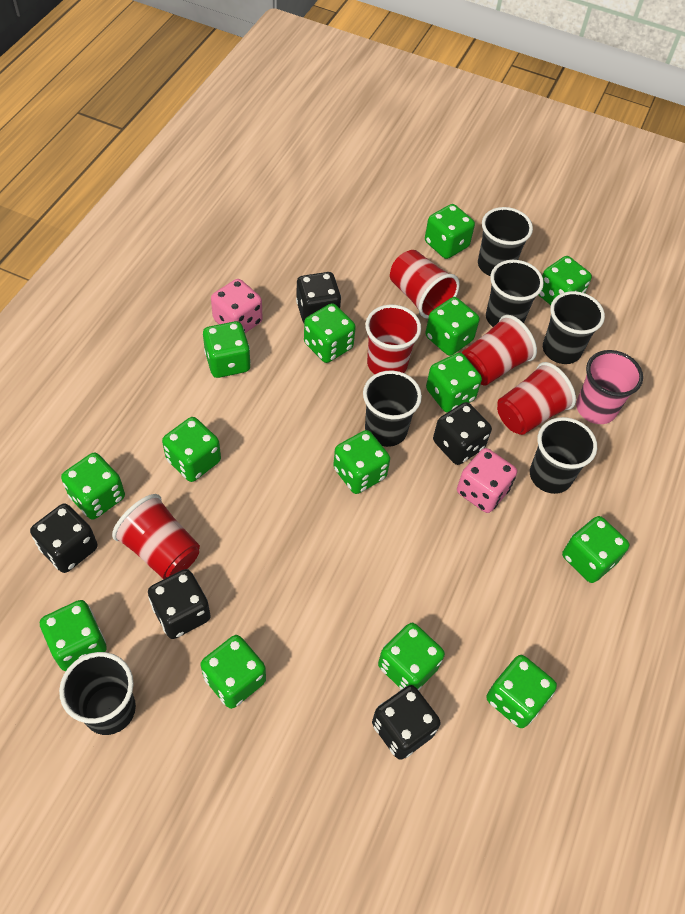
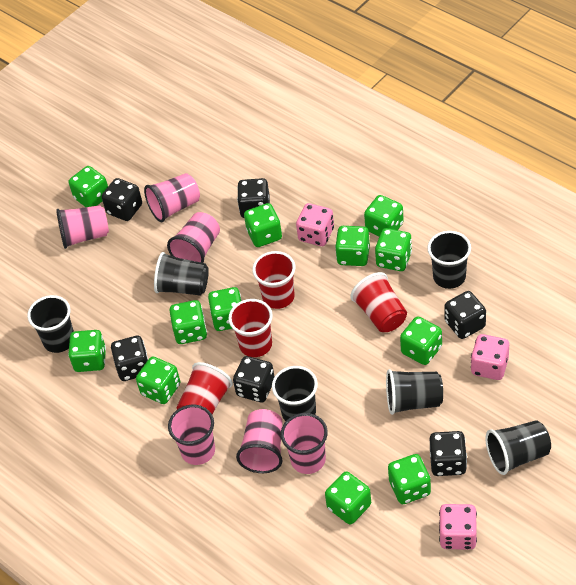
black dice: [30,504,98,573] [148,569,211,639] [296,272,341,323] [372,685,441,760] [433,402,492,465] = 5 -> [102,178,142,221] [111,336,148,381] [233,356,275,402] [237,178,270,218] [430,431,467,476] [444,291,486,339] = 6
green dice: [40,600,107,671] [61,452,125,520] [162,417,221,482] [200,635,266,709] [203,321,251,378] [304,303,356,363] [333,430,390,494] [378,623,445,690] [425,204,475,259] [425,297,480,356] [426,353,482,413] [486,655,557,728] [538,256,592,305] [562,516,630,583] = 14 -> [68,330,106,372] [69,166,108,207] [136,357,180,404] [169,300,207,344] [208,287,242,331] [244,203,282,247] [325,472,371,525] [335,226,370,266] [364,195,404,236] [375,228,412,271] [388,454,431,504] [400,316,442,365] = 12
pink cup: [576,350,643,424] = 1 -> [56,205,109,249] [144,173,200,222] [167,212,220,263] [168,405,215,465] [236,409,283,473] [281,413,328,474] = 6
pink dice: [211,279,263,333] [457,448,517,513] = 2 -> [296,203,334,246] [439,504,477,550] [471,334,509,380] = 3
red cup: [112,494,200,579] [365,305,421,374] [390,250,460,319] [462,315,537,385] [497,362,576,435] = 5 -> [177,362,233,414] [228,299,273,357] [252,251,295,309] [350,272,407,332] = 4

